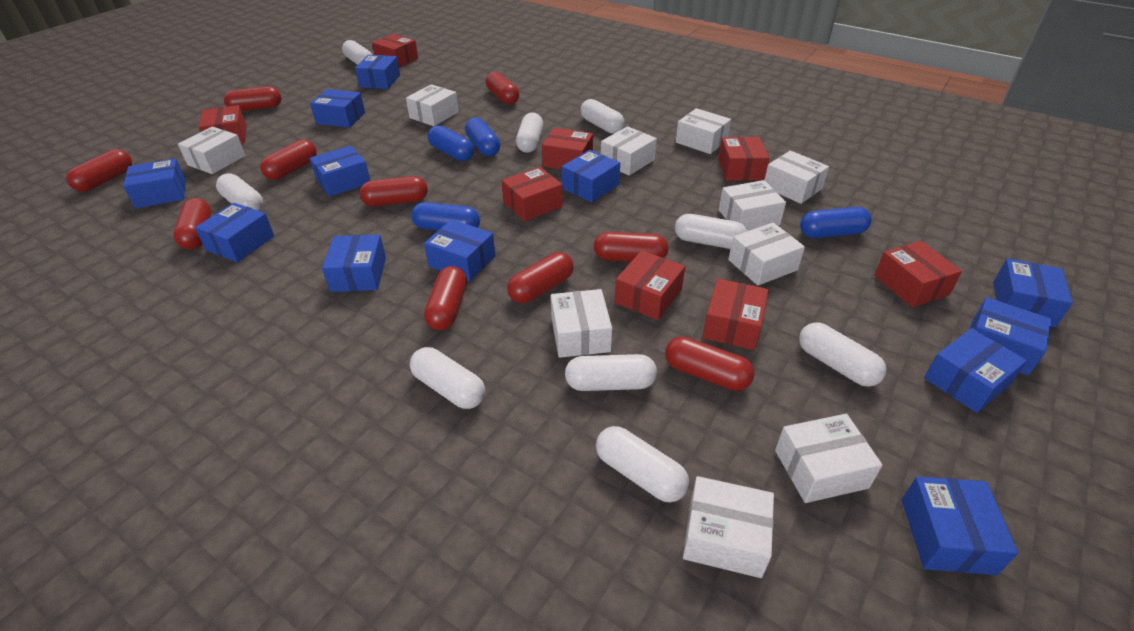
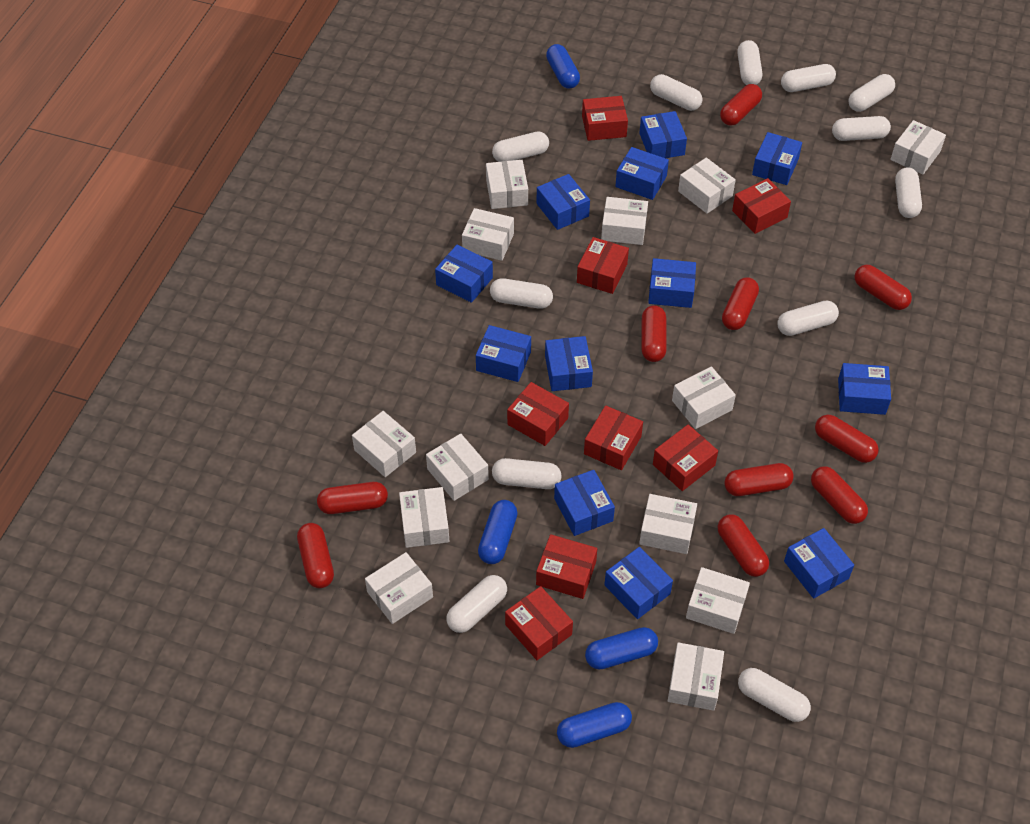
white box: [178,127,246,174] [406,84,459,126] [551,289,612,358] [601,126,657,176] [676,108,731,154] [683,476,774,578] [719,180,786,231] [728,223,805,286] [765,151,829,204] [775,414,883,503] = 10 -> [352,411,416,477] [365,552,433,624] [399,487,449,548] [426,434,489,501] [462,208,514,261] [486,160,528,209] [601,197,648,245] [639,494,697,554] [668,642,724,711] [672,367,736,429] [678,158,736,214] [686,567,750,634] [890,120,946,175] = 13
white capsule: [216,173,263,211] [342,40,372,65] [410,347,485,409] [516,112,543,153] [565,354,657,391] [580,99,625,134] [596,426,689,502] [675,214,747,249] [799,322,887,387] = 9 -> [446,575,507,633] [490,278,553,309] [492,132,549,162] [492,458,561,489] [650,74,703,111] [737,40,762,85] [738,668,811,722] [778,301,839,336] [781,64,836,92] [832,116,891,141] [849,74,895,112] [895,167,922,218] = 12

